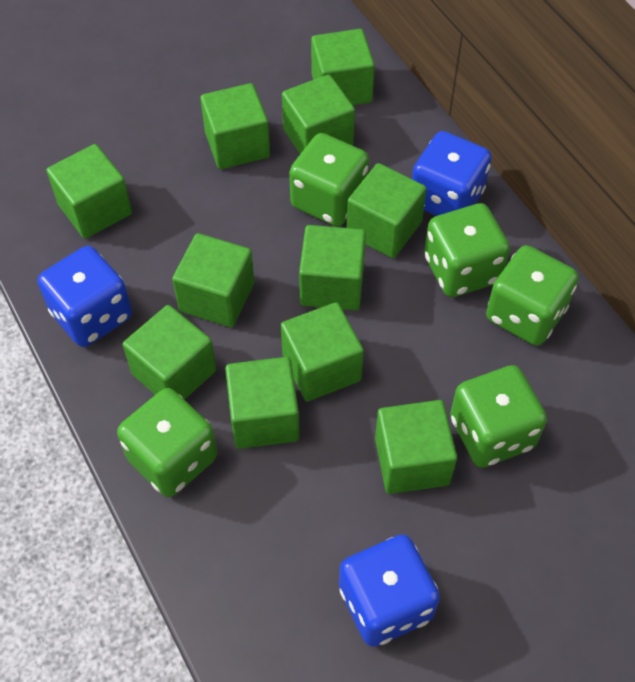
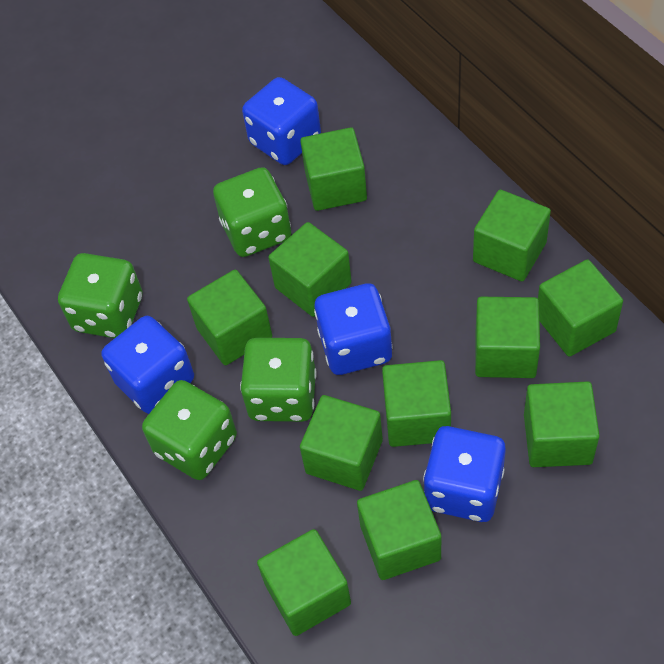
blue dice: [38,246,132,347] [339,534,440,647] [412,131,492,216] = 3 -> [101,316,194,414] [242,77,321,165] [314,283,393,375] [423,426,506,522] = 4
green dice: [117,388,217,497] [289,133,369,226] [424,203,510,297] [450,365,547,468] [486,245,578,346] = 5 -> [58,253,142,338] [142,380,237,480] [213,167,291,257] [240,338,317,422] = 4

